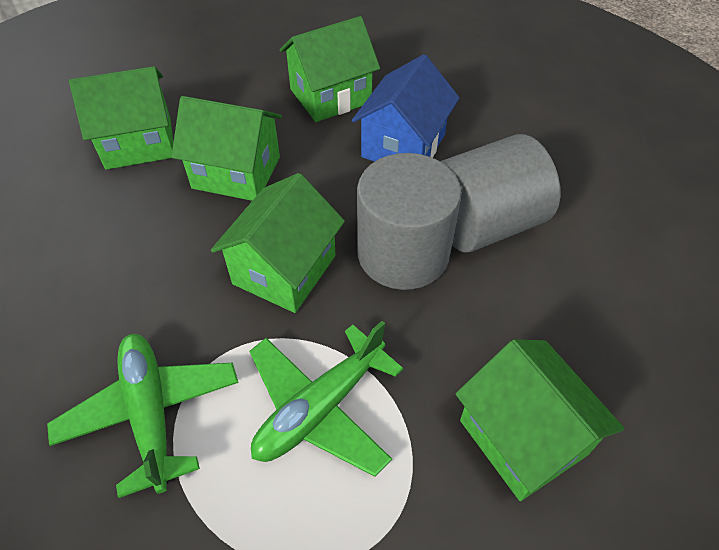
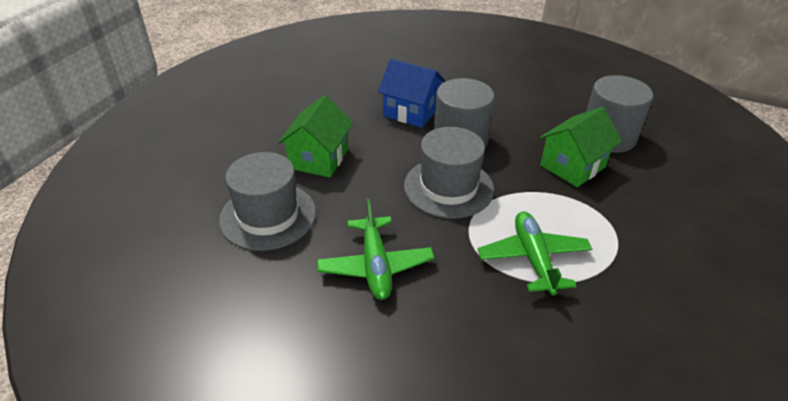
green house: [69,66,173,170] [171,96,282,201] [211,173,345,313] [279,16,380,122] [456,339,625,501] = 5 -> [278,95,353,178] [540,107,622,187] = 2
grey hat: none = 0 -> [219,152,316,251] [404,127,494,219] = 2

